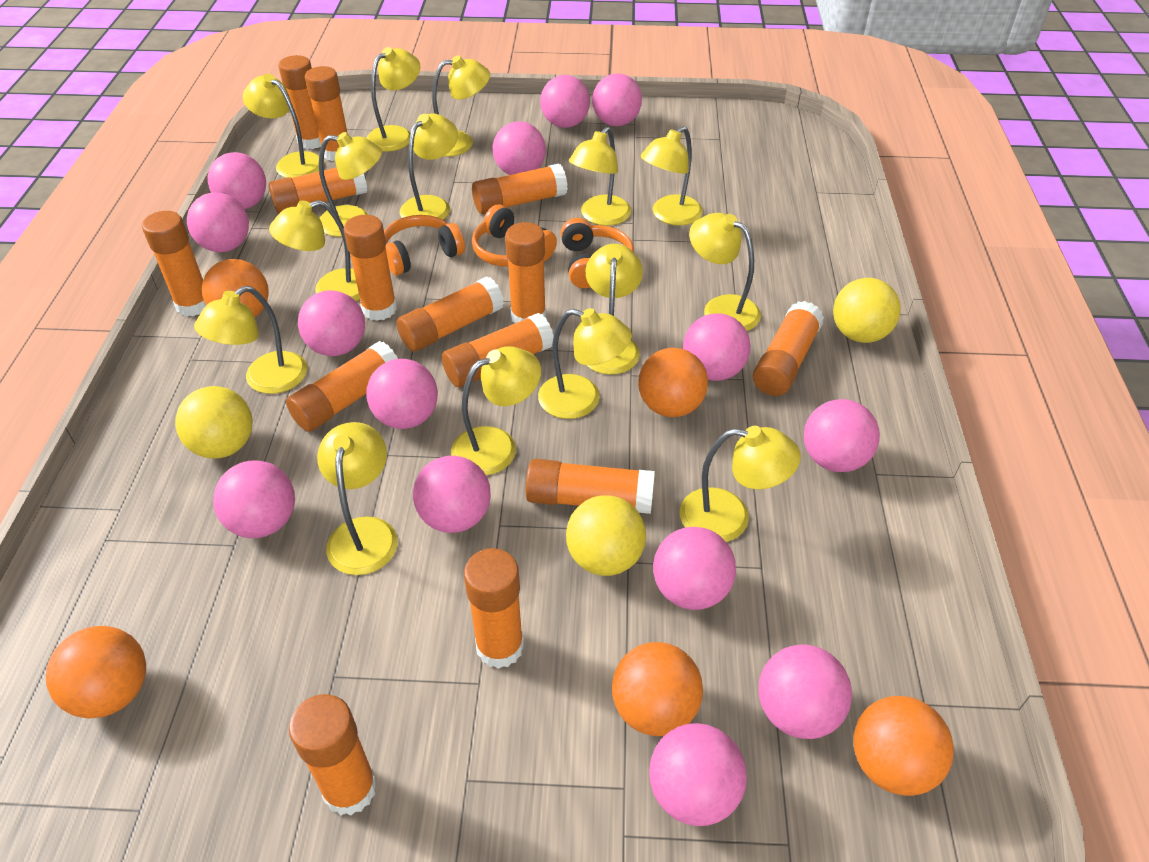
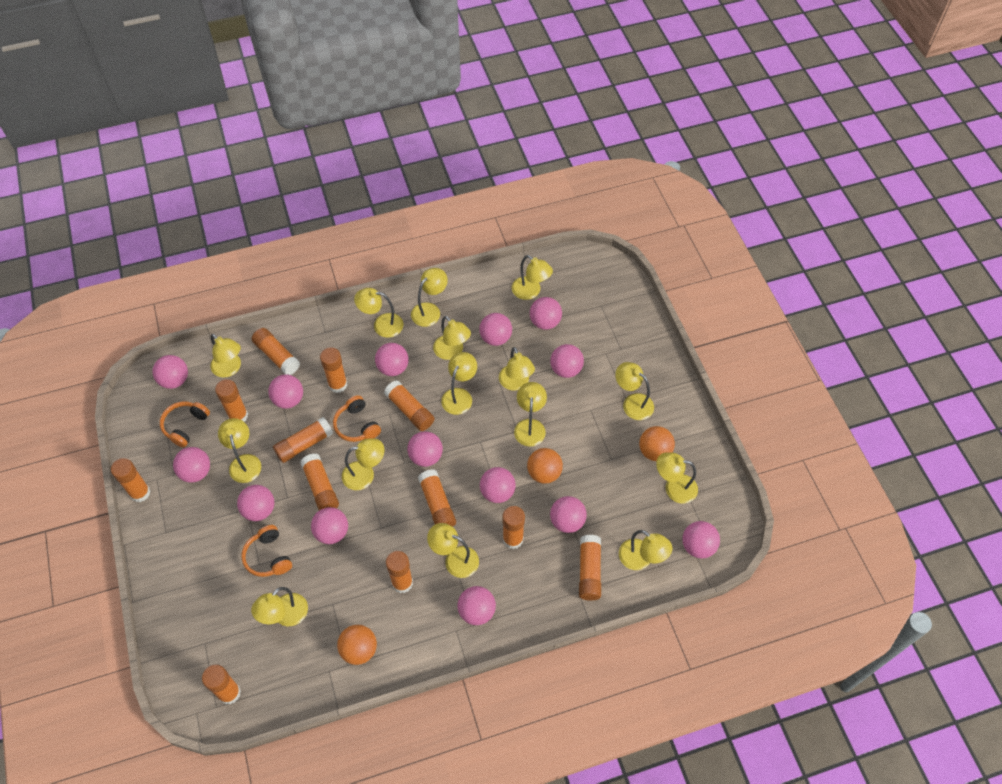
orange ball: [46,626,146,719] [202,259,269,317] [612,642,703,736] [638,348,708,417] [854,696,954,796] = 5 -> [337,625,377,665] [527,448,563,484] [639,426,675,461] = 3
orange glue stick: [142,211,206,317] [268,167,367,214] [279,55,321,149] [286,341,398,432] [289,694,377,816] [305,66,348,161] [344,215,397,321] [396,276,504,352] [442,313,554,387] [464,548,524,669] [472,164,568,214] [505,222,546,323] [526,459,655,514] [753,301,824,396] = 14 -> [111,458,151,502] [202,664,241,704] [215,379,248,421] [252,328,300,375] [273,417,333,463] [300,453,339,510] [320,347,347,393] [384,380,434,431] [386,551,413,593] [418,469,456,527] [503,506,525,549] [579,535,601,601] = 12
yellow ball: [175,386,253,458] [566,495,646,576] [833,278,901,343] = 3 -> none = 0

